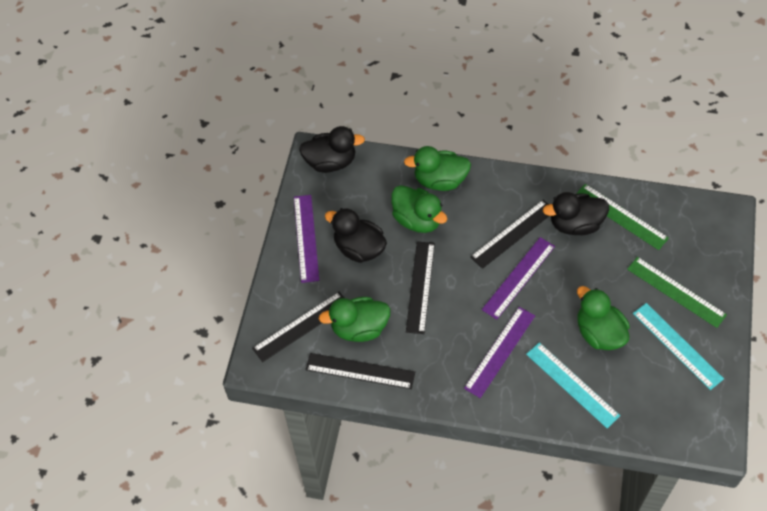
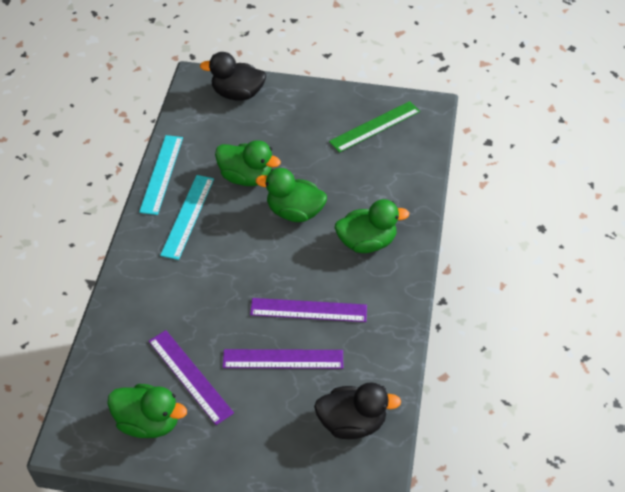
black duck: [299,126,365,173] [325,208,387,263] [543,192,609,235] = 3 -> [200,52,266,100] [314,382,401,439] = 2
black ruler: [252,292,344,362] [306,353,415,389] [406,241,435,334] [470,200,549,269] = 4 -> none = 0
green ruler: [576,184,669,250] [627,257,727,328] = 2 -> [329,101,420,153] = 1

